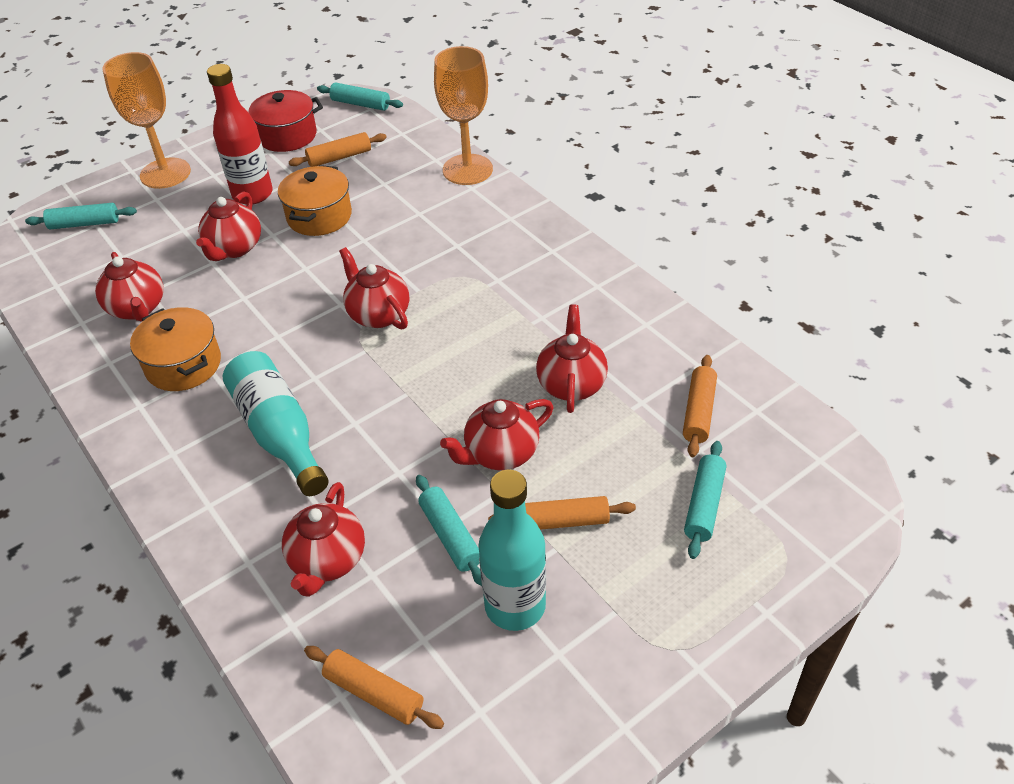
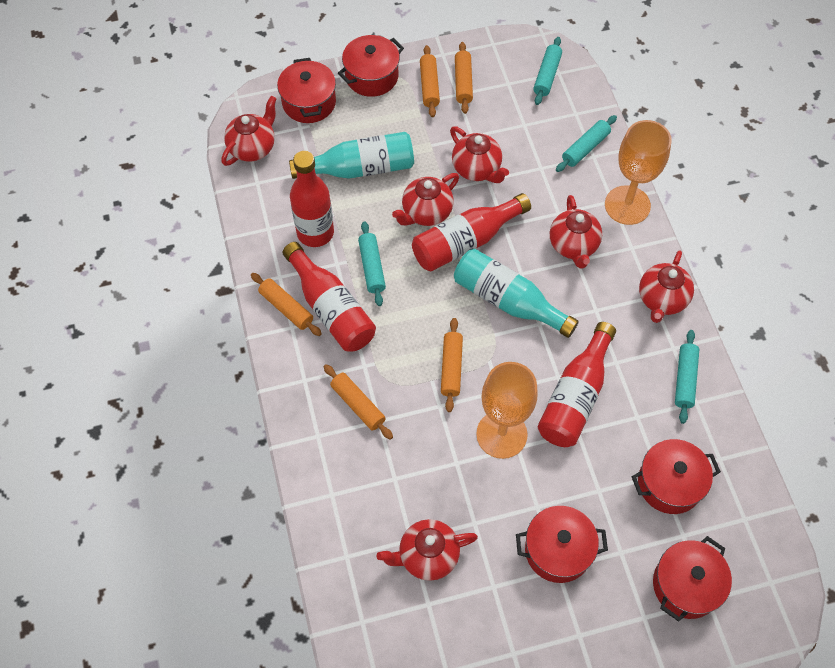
orange pot: [130,307,221,391] [278,165,352,236] = 2 -> none = 0
orange rolling pin: [289,132,387,167] [304,646,444,729] [488,496,636,530] [683,355,717,457] = 4 -> [251,273,322,336] [324,364,393,440] [420,45,440,117] [441,318,463,412] [455,42,473,114] = 5
red bottle: [207,64,273,205] = 1 -> [282,242,376,352] [290,151,334,247] [412,193,531,272] [538,322,616,447] = 4
red pot: [249,90,323,152] = 1 -> [277,58,336,123] [338,35,404,97] [516,506,608,583] [631,439,721,514] [653,536,732,622] = 5

